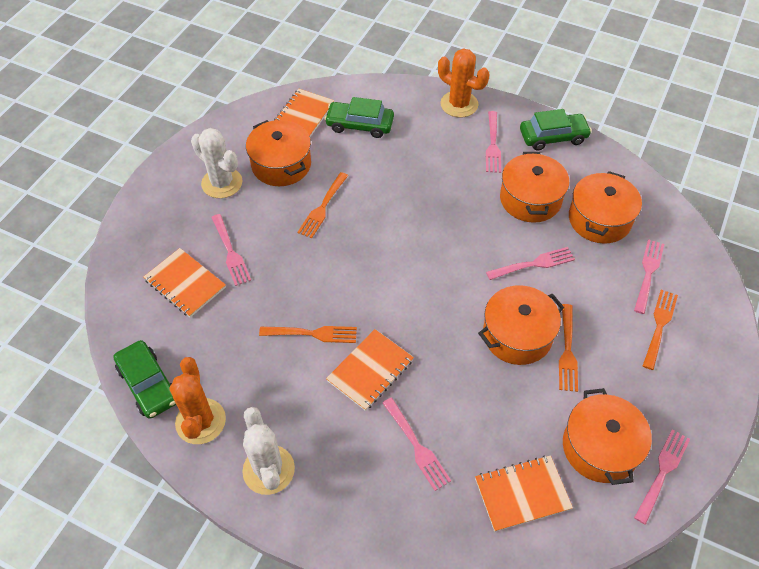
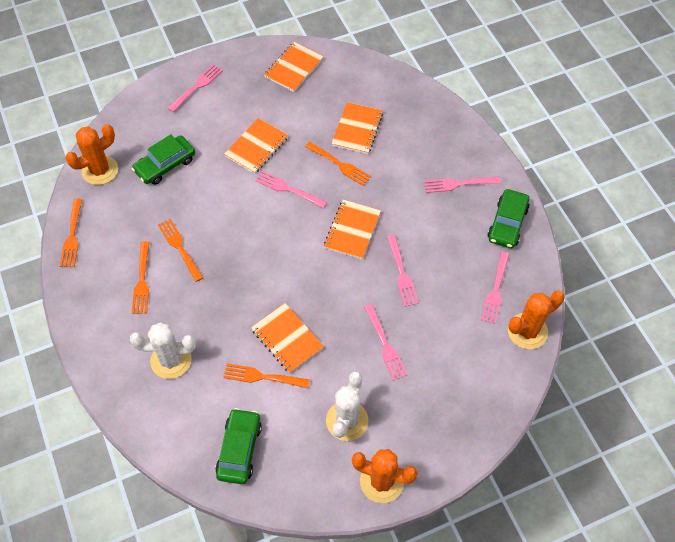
orange cactus: [170,357,226,444] [438,48,489,117] = 2 -> [65,124,118,185] [352,449,418,503] [508,290,565,349] = 3
orange fork: [259,326,357,343] [298,172,348,238] [559,304,578,392] [643,290,678,370] = 4 -> [60,198,82,267] [132,241,150,314] [158,219,203,282] [223,363,310,388] [305,142,371,186] = 5
orange notebook: [143,248,226,318] [274,89,335,137] [326,329,414,411] [475,455,573,532] = 4 -> [224,118,288,174] [251,303,324,373] [264,42,324,92] [324,200,381,259] [332,102,383,154] = 5
orange pot: [246,120,311,186] [478,285,564,365] [500,152,569,223] [563,388,652,485] [569,171,642,244] = 5 -> none = 0

